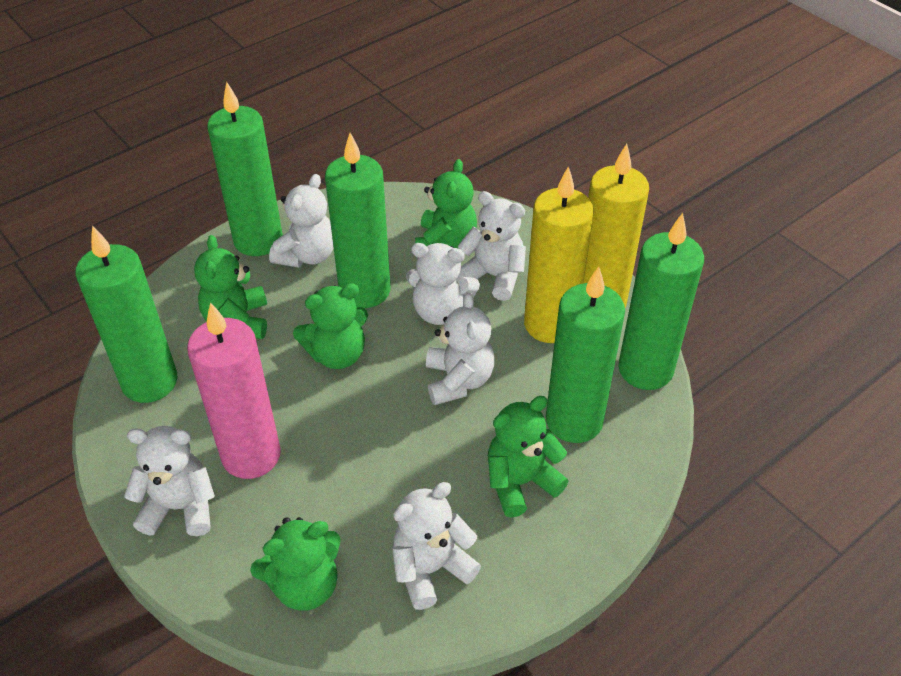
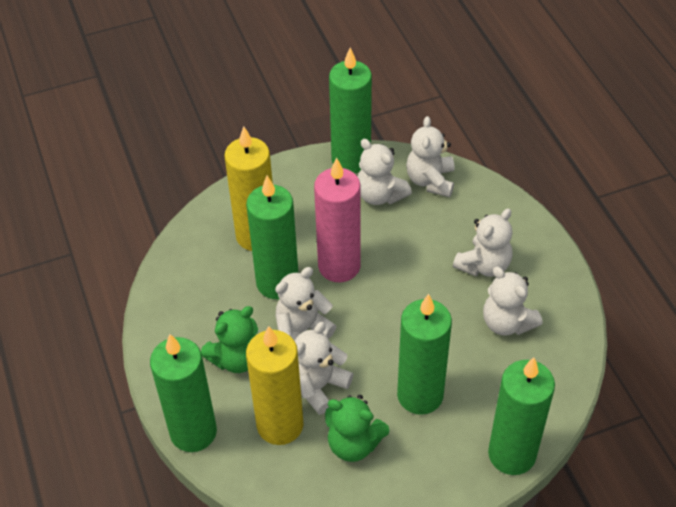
green teddy bear: [194,235,267,339] [250,517,341,611] [293,283,368,369] [415,159,477,249] [488,396,568,518] = 5 -> [201,306,258,373] [325,395,390,462] = 2

